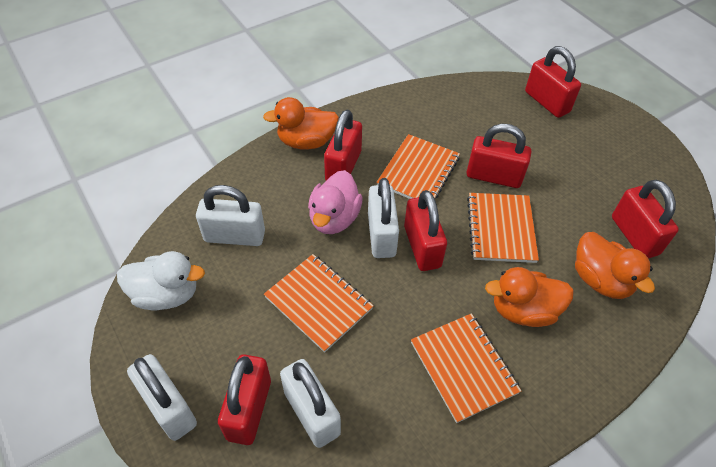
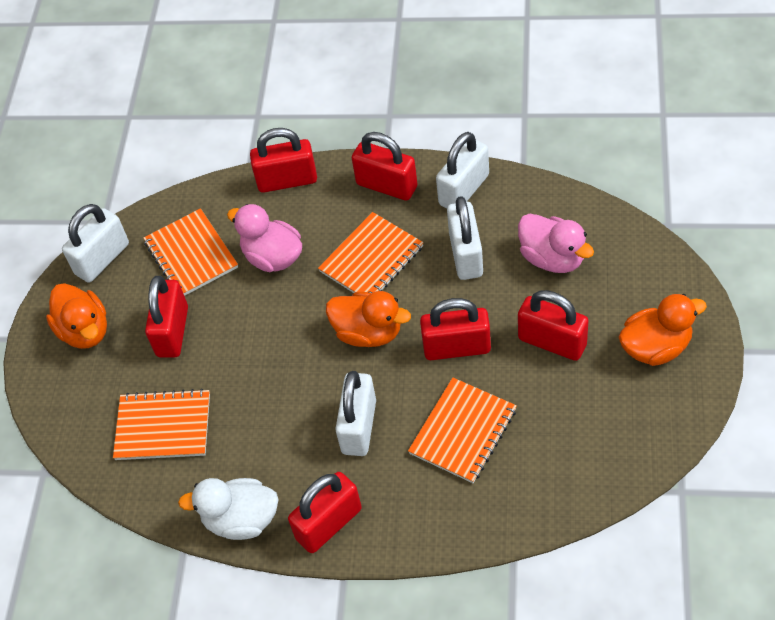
pink duck: [308,170,363,234] = 1 -> [227,204,302,272] [518,213,594,273] = 2

